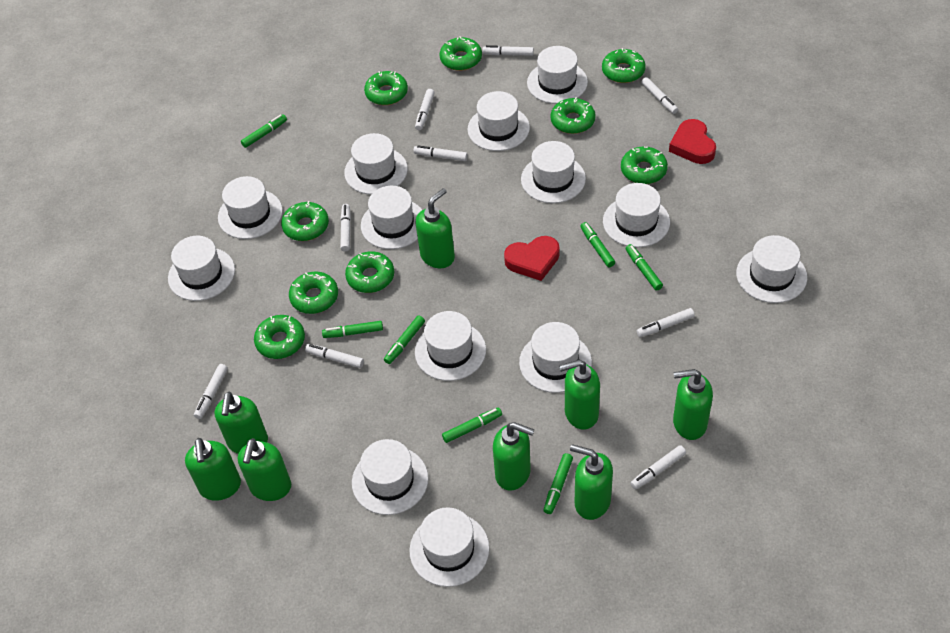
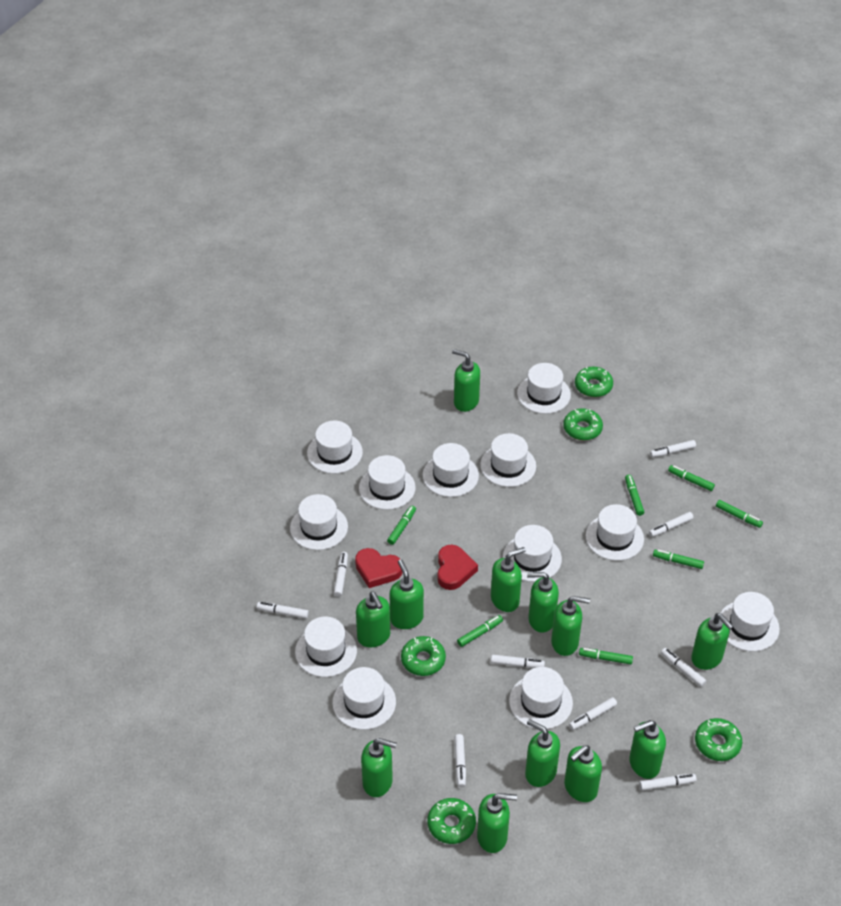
green donut: [254,315,305,359] [281,201,329,241] [289,271,338,314] [345,251,394,293] [364,71,408,105] [439,36,482,71] [551,97,596,134] [602,48,646,83] [621,146,668,184] = 9 -> [401,636,446,676] [427,798,476,844] [563,408,603,440] [575,367,613,397] [695,718,742,761] = 5
green soap dispenser: [185,438,241,501] [215,392,268,454] [238,438,291,501] [416,188,455,268] [493,422,535,491] [559,360,600,430] [570,444,613,520] [673,369,713,440] = 8 -> [356,592,390,647] [361,738,397,797] [389,559,424,629] [452,349,480,412] [477,793,517,853] [491,547,526,612] [525,719,560,787] [527,572,559,633] [551,596,590,656] [564,745,602,802] [629,720,666,779] [691,613,734,670] = 12
white hat: [168,236,235,301] [218,176,283,239] [344,133,408,195] [352,439,428,515] [361,186,422,249] [409,507,489,587] [415,311,486,381] [468,91,530,151] [519,322,592,393] [521,141,586,203] [527,46,588,104] [603,183,670,248] [736,235,807,303] = 13 -> [290,494,348,550] [295,617,357,677] [307,421,363,474] [332,667,396,730] [359,455,416,510] [423,443,479,497] [480,433,536,487] [503,525,562,582] [509,667,573,729] [517,363,571,414] [586,504,644,561] [720,592,780,652] = 12

